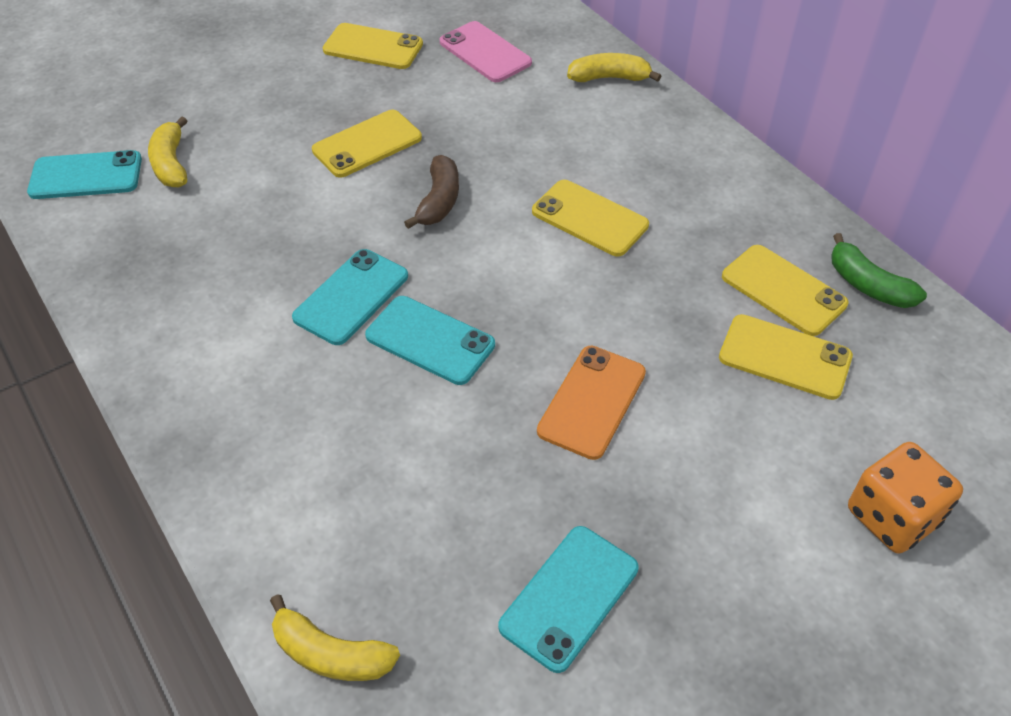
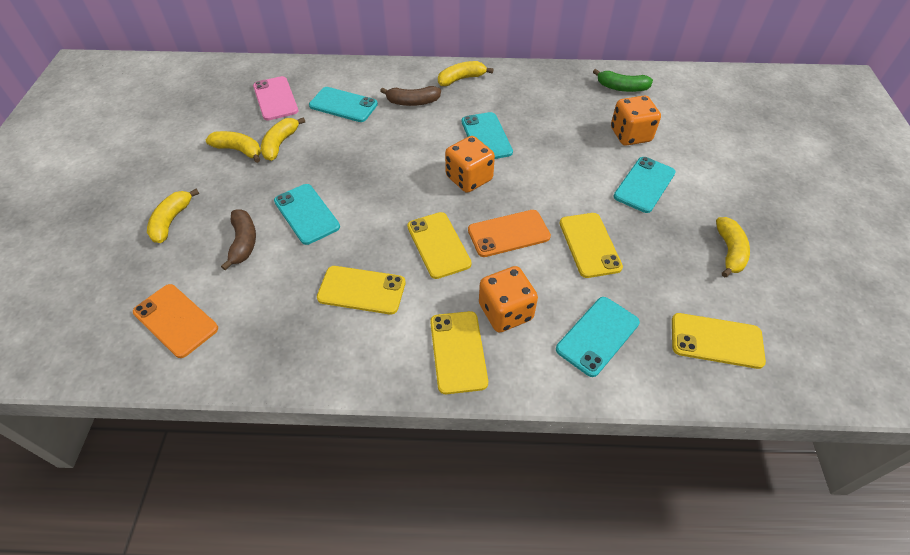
brown banana: [404,155,459,229] = 1 -> [221,209,256,270] [380,86,441,106] = 2
orange dice: [848,442,963,554] = 1 -> [445,136,495,193] [479,266,538,332] [611,95,661,146] = 3
orange phone: [537,346,646,460] = 1 -> [133,284,218,358] [468,210,551,257] = 2
turquoise phone: [27,150,142,199] [292,249,408,345] [365,296,495,385] [498,526,639,673] = 4 -> [274,184,340,245] [309,87,378,122] [461,112,513,159] [556,297,640,377] [614,157,676,213] = 5
yellow banana: [148,117,187,188] [270,594,400,681] [567,53,661,82] = 3 -> [147,188,199,243] [206,131,261,163] [261,117,305,161] [438,61,494,86] [716,217,750,277] = 5

